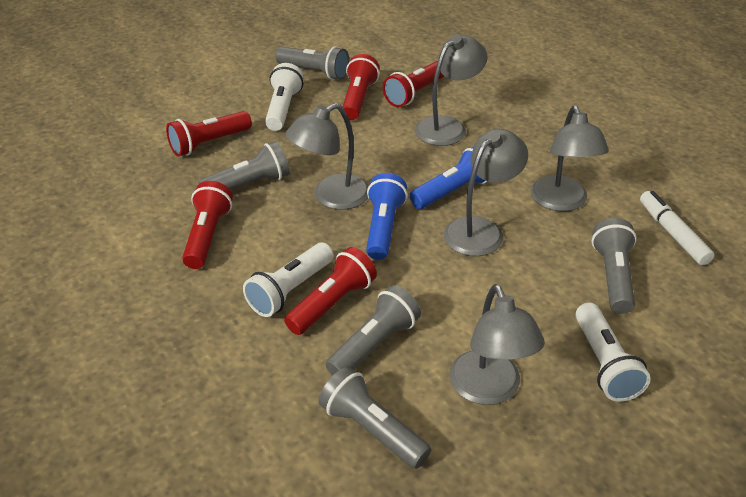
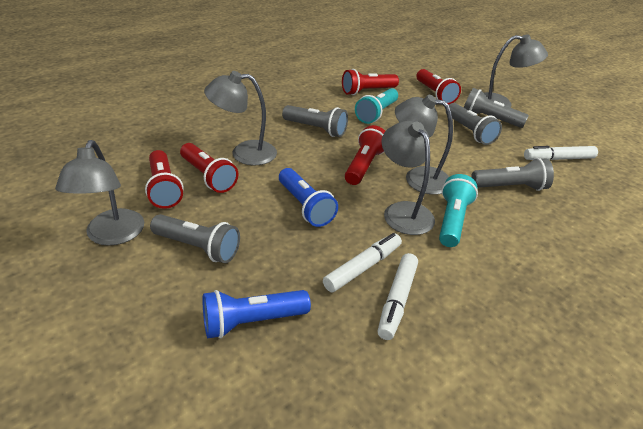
turquoise flashlight: none = 0 -> [355,88,398,124] [439,174,478,247] = 2
white flashlight: [243,243,334,317] [265,63,304,131] [575,303,650,402] = 3 -> none = 0
white marker: [640,191,715,266] = 1 -> [323,233,402,293] [378,253,418,340] [524,146,598,160] = 3

